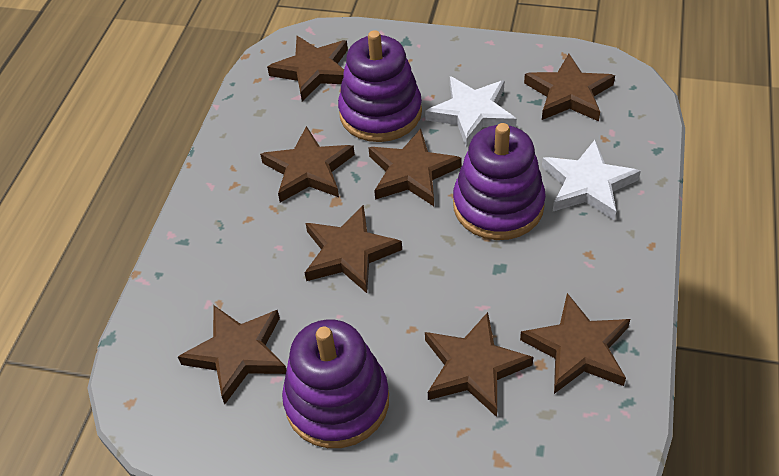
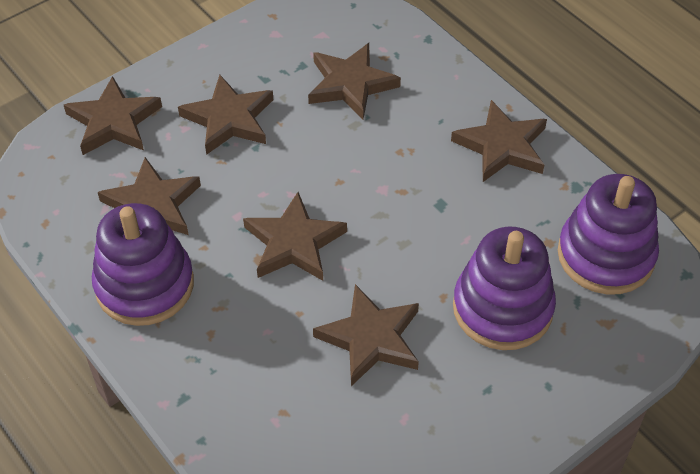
brown star: [178,305,286,404] [260,126,355,202] [267,36,348,101] [305,205,402,293] [368,129,462,206] [425,312,533,417] [520,293,630,394] [524,54,615,121] = 8 -> [64,76,162,155] [98,157,201,235] [178,75,273,155] [243,192,347,281] [308,43,401,120] [313,284,419,386] [451,100,547,182] = 7
white star: [425,76,517,148] [542,140,641,221] = 2 -> none = 0

